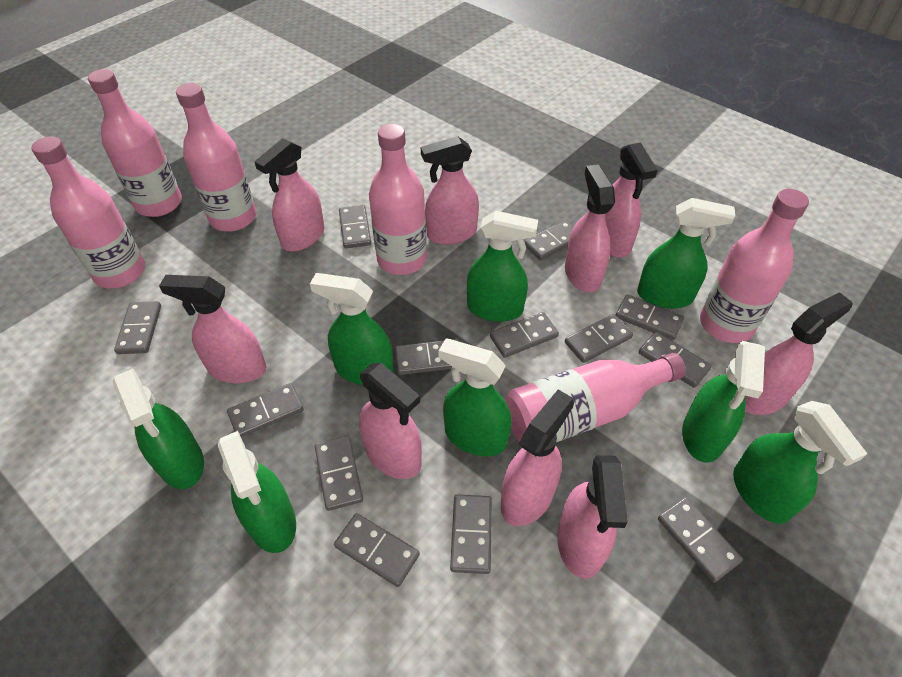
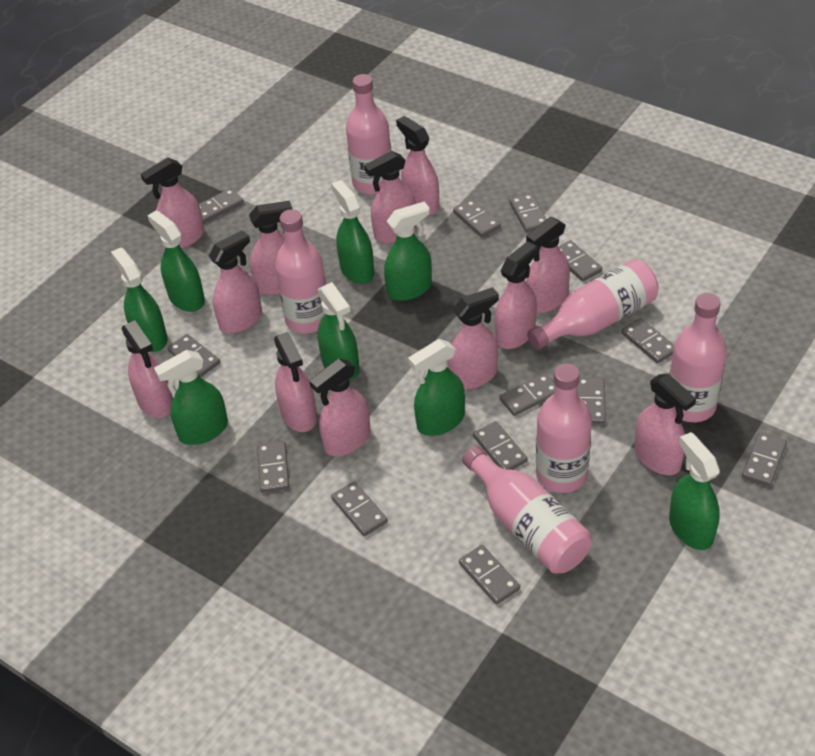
pink spray bottle: [159,275,266,383] [254,138,324,252] [359,363,422,479] [421,136,479,245] [501,389,574,526] [557,455,628,579] [565,165,615,292] [605,143,658,257] [745,292,853,415] = 9 -> [122,320,173,418] [141,157,204,249] [209,230,262,334] [249,201,292,295] [274,332,317,432] [309,359,370,456] [364,151,417,243] [396,116,439,215] [448,287,499,389] [495,241,537,349] [526,217,570,313] [634,373,696,475] = 12

